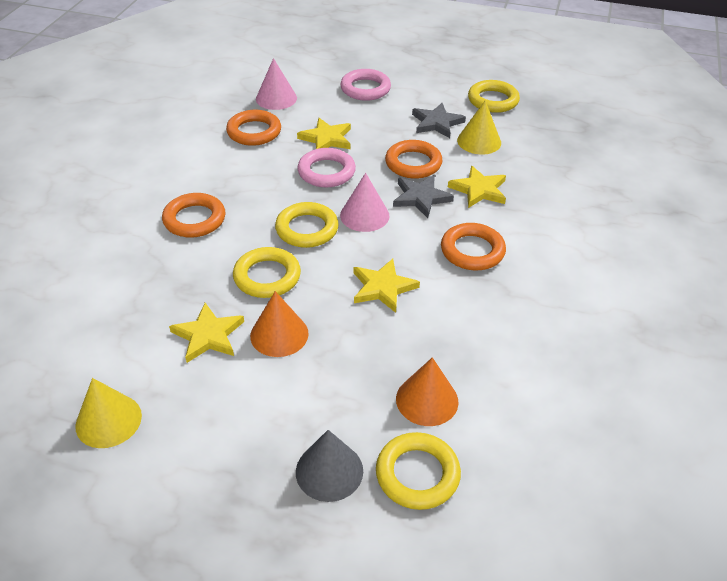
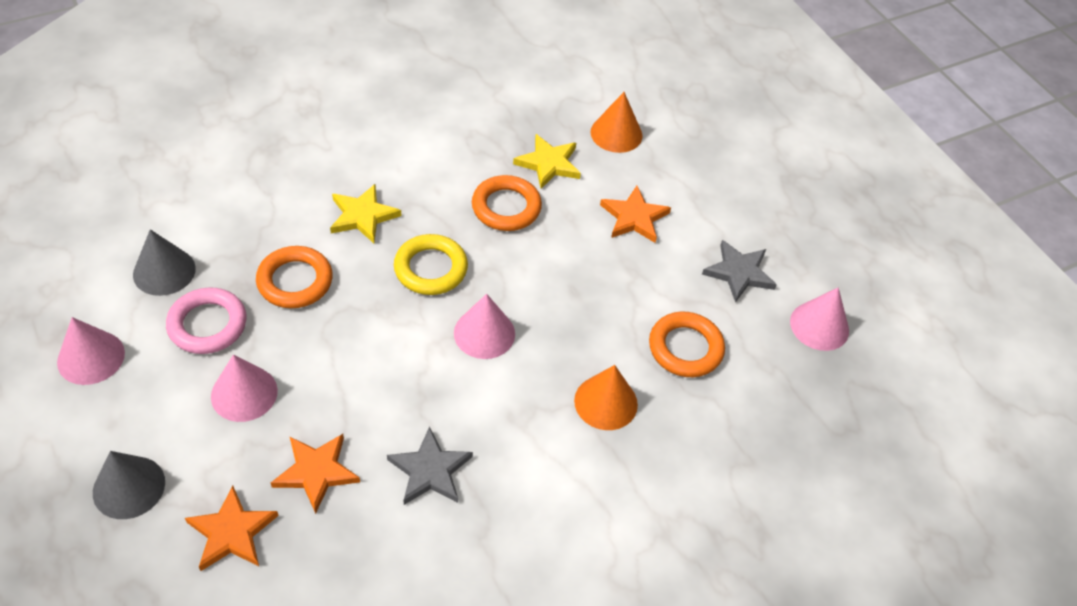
grey cone: [296,430,363,502] = 1 -> [93,451,165,519] [133,229,196,296] = 2
orange ring: [162,193,225,238] [226,110,281,146] [385,140,443,179] [441,223,506,270] = 4 -> [256,246,333,308] [472,175,542,231] [649,312,725,377] = 3
orange star: none = 0 -> [185,486,279,571] [271,434,360,514] [600,186,671,243] = 3
pink cone: [256,58,297,110] [340,173,389,232] = 2 -> [57,317,125,385] [211,355,278,422] [454,294,515,359] [790,287,849,351] = 4
pink ring: [298,148,356,187] [340,69,391,101] = 2 -> [166,287,247,354] = 1
yellow cone: [75,378,142,448] [457,101,501,155] = 2 -> none = 0
yellow ring: [233,247,301,298] [275,202,339,248] [376,432,461,510] [468,80,520,113] = 4 -> [394,234,468,295] = 1
yellow star: [169,303,244,363] [297,118,351,149] [353,259,420,313] [448,166,506,208] = 4 -> [330,184,401,243] [513,134,581,189] = 2

